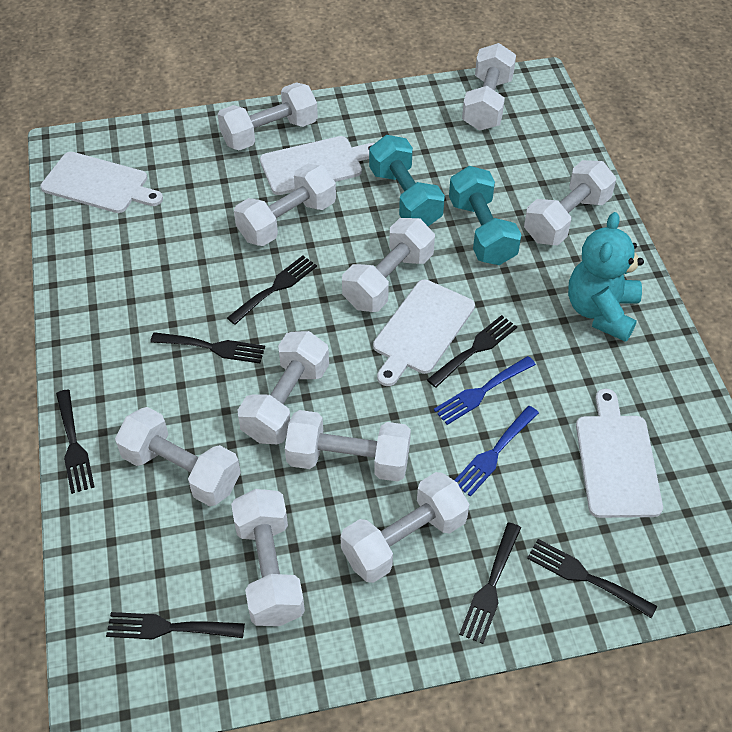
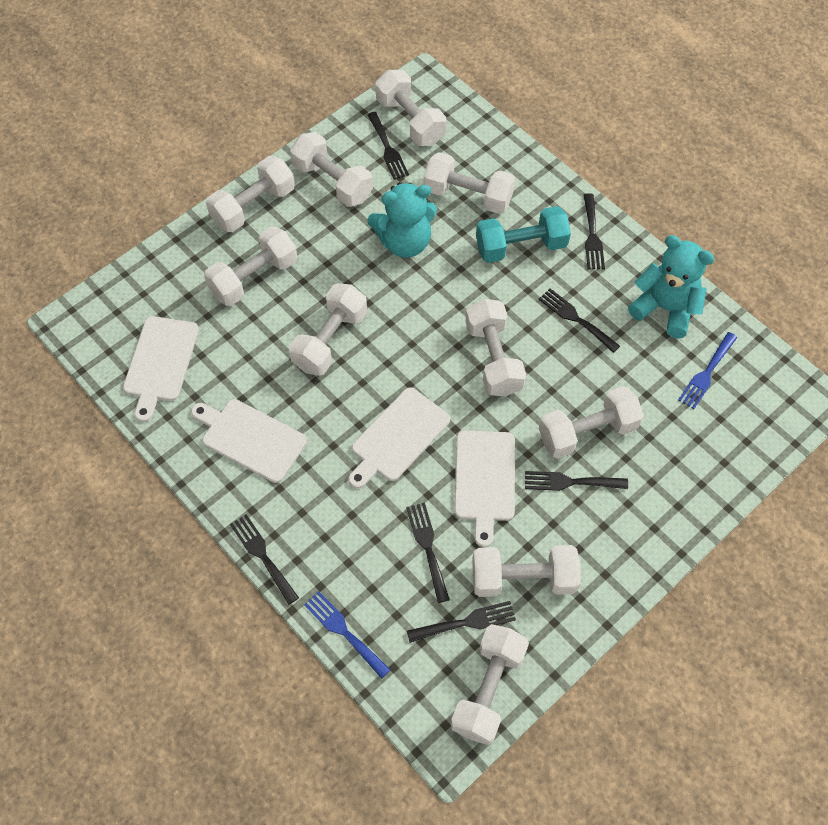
turquoise dumbbell: [369,135,445,226] [449,166,521,265] = 2 -> [476,206,571,263] = 1
turquoise teddy bear: [568,212,644,342] = 1 -> [367,182,437,258] [628,235,715,338] = 2

